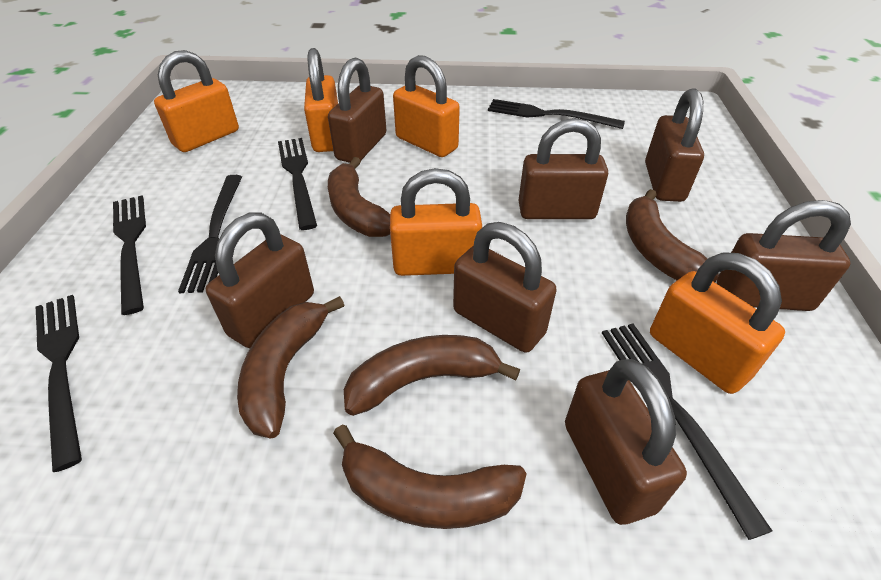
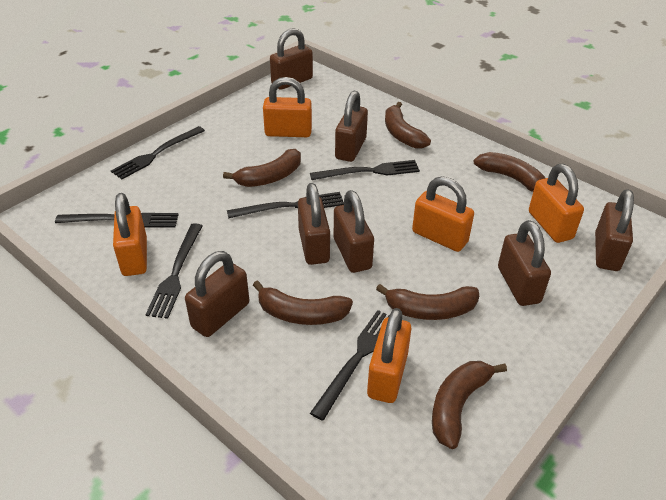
brown banana: [237,296,344,438] [328,157,390,237] [333,424,527,529] [344,335,520,416] [626,189,719,282] = 5 -> [223,149,301,187] [253,280,353,325] [376,284,479,320] [385,102,431,149] [432,361,507,449] [474,152,545,192] = 6

